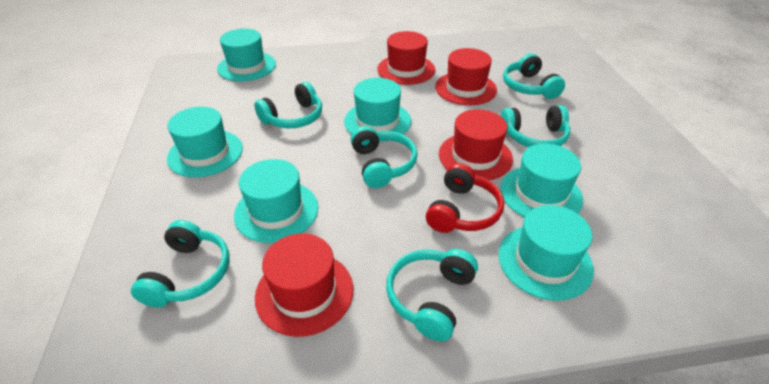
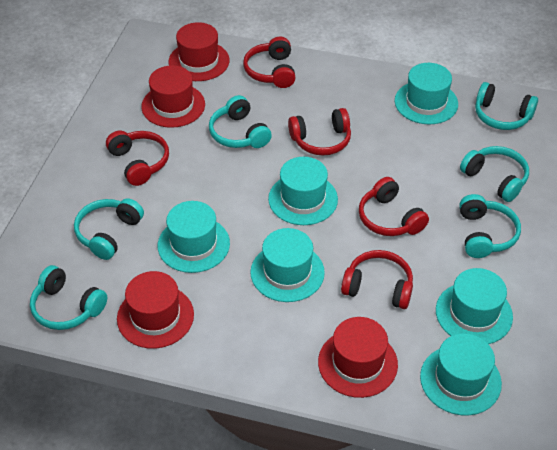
red headphones: [426,163,504,233] = 1 -> [106,130,169,186] [243,37,296,88] [288,108,351,156] [341,250,413,309] [359,177,429,236] = 5

